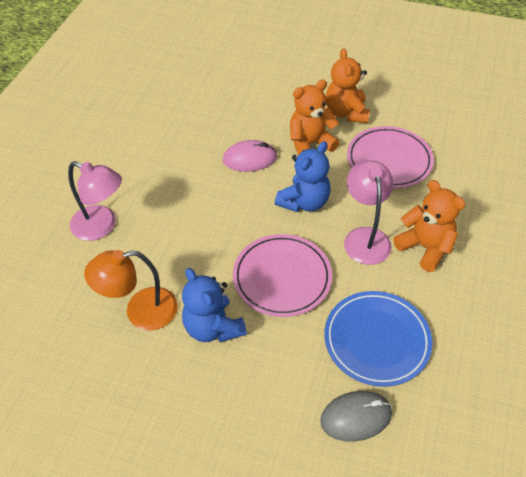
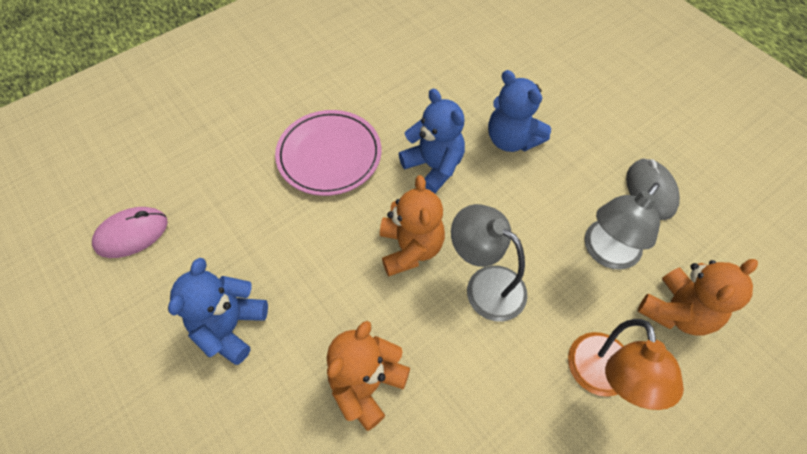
blue plate: [324,291,432,387] = 1 -> none = 0
blue teddy bear: [182,268,247,342] [275,141,331,212] = 2 -> [168,258,268,365] [399,89,465,193] [488,70,551,152] = 3
grey lamp: none = 0 -> [451,204,528,322] [585,183,660,270] = 2
pink lamp: [68,161,122,241] [344,160,393,265] = 2 -> none = 0
pink plate: [233,234,332,317] [347,126,434,188] = 2 -> [275,110,381,196] = 1

